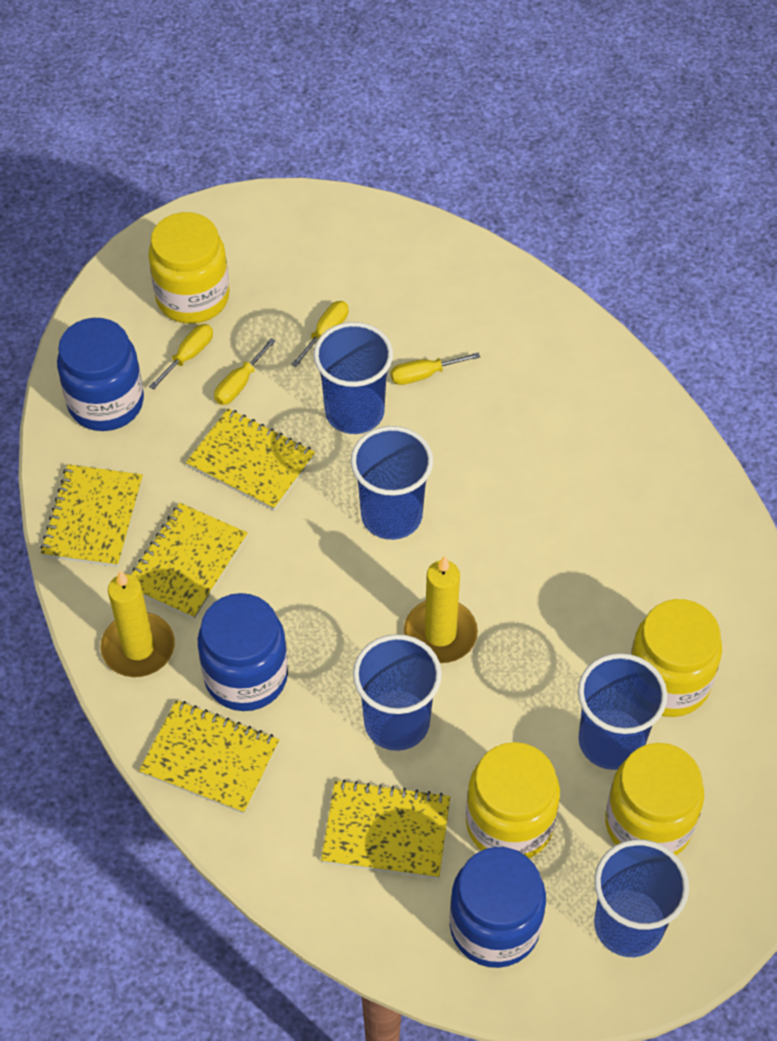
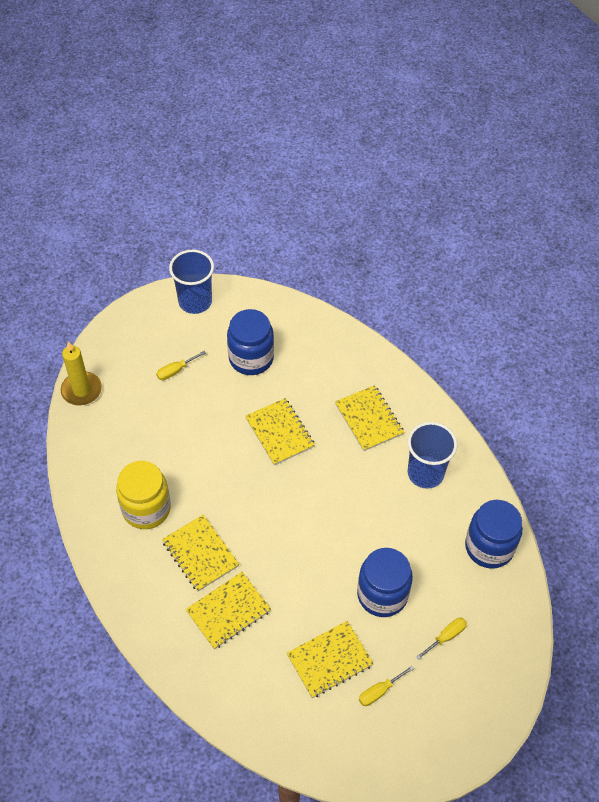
blue cup: [313,322,393,434] [351,426,433,540] [353,634,442,751] [578,653,667,770] [594,839,689,957] = 5 -> [169,250,214,314] [408,422,457,489] = 2
yellow candle: [101,570,175,677] [404,556,478,663] = 2 -> [61,342,102,405] = 1
yellow jar: [148,212,230,324] [466,742,560,858] [605,743,704,855] [631,599,722,717] = 4 -> [116,461,171,529] = 1
yellow screwdriver: [149,324,213,390] [214,338,276,405] [291,301,349,367] [391,352,480,385] = 4 -> [156,351,206,380] [359,665,414,706] [416,617,467,660] = 3

